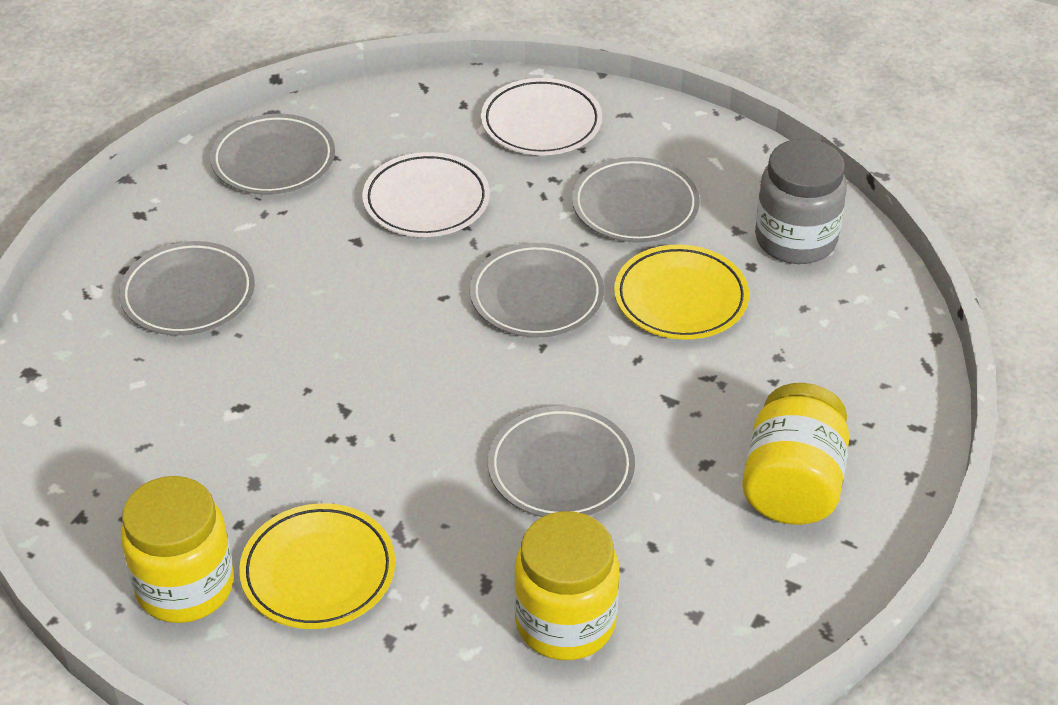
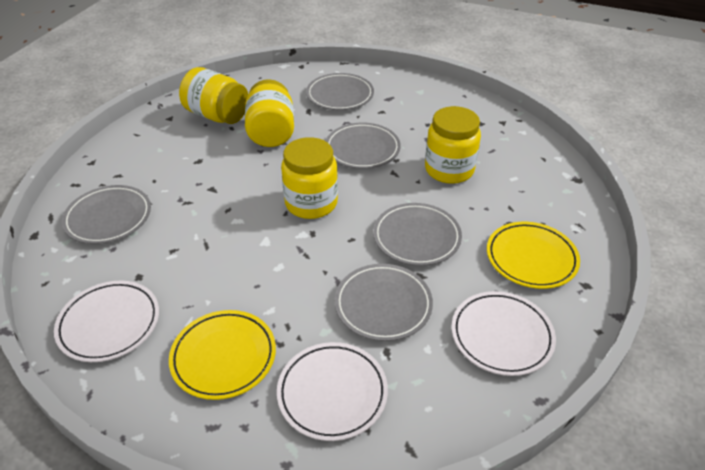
grey jar: [755,139,847,264] = 1 -> none = 0
white plate: [362,152,490,237] [481,78,602,155] = 2 -> [54,281,159,362] [277,342,388,441] [452,291,556,376] = 3
yellow jar: [121,476,234,623] [514,511,619,660] [742,383,850,525] = 3 -> [179,67,248,124] [245,79,294,147] [281,137,338,219] [425,106,481,184] = 4

